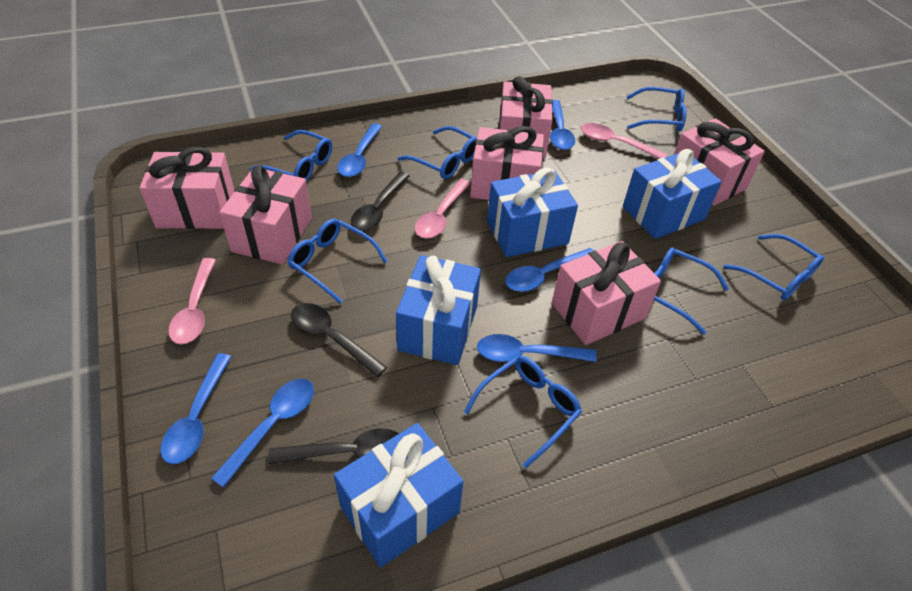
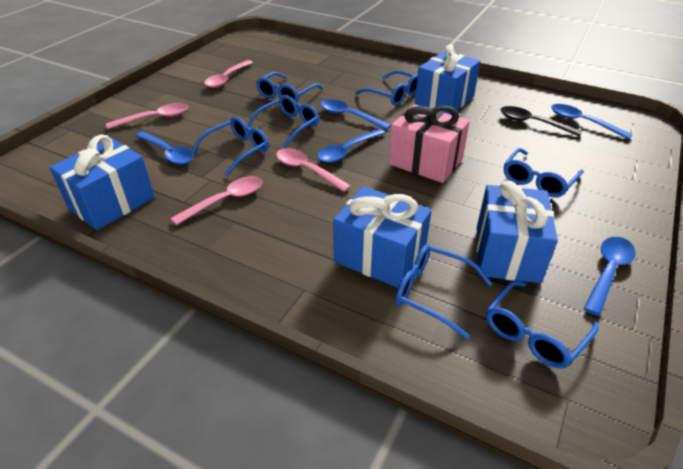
black spoon: [268,428,399,464] [291,303,387,377] [351,172,410,231] = 3 -> [501,106,583,137] = 1
blue spoon: [160,353,232,464] [211,379,314,488] [337,124,382,177] [477,334,597,362] [505,248,594,292] [550,100,575,150] = 6 -> [135,131,194,165] [317,129,385,163] [320,99,391,130] [551,104,633,140] [584,237,636,316] = 5
pink gift: [139,147,234,229] [219,165,312,265] [470,126,544,200] [499,76,553,159] [552,241,661,345] [674,118,765,206] = 6 -> [389,104,470,183] = 1
pink spoon: [168,258,216,345] [414,179,470,239] [581,123,667,159] = 3 -> [106,103,188,129] [170,176,262,225] [204,60,253,88] [276,148,351,192] = 4

